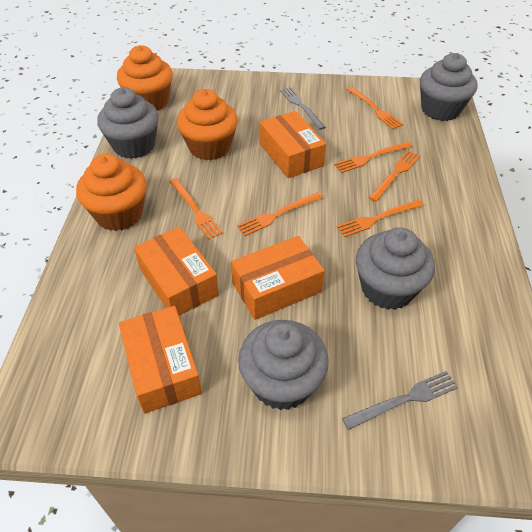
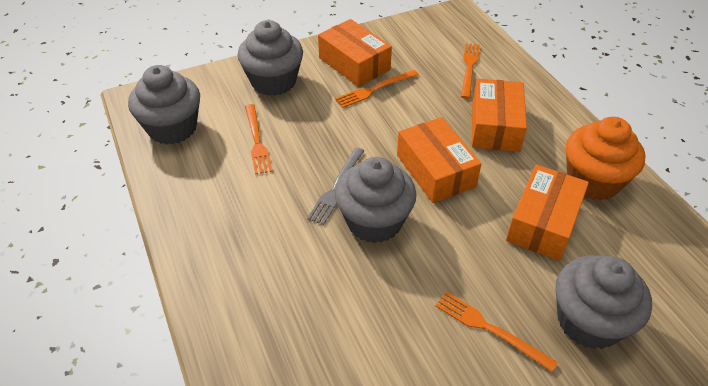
grey fork: [280,87,326,130] [342,371,458,430] = 2 -> [307,147,364,225] = 1
orange cupcake: [76,154,147,231] [117,45,173,110] [177,89,238,160] = 3 -> [566,117,646,200] = 1
orange fork: [169,178,223,240] [237,192,323,236] [334,142,412,173] [337,199,424,237] [346,87,403,129] [369,151,421,202] = 6 -> [245,104,273,175] [335,70,419,108] [435,291,558,372] [461,43,480,99] = 4

